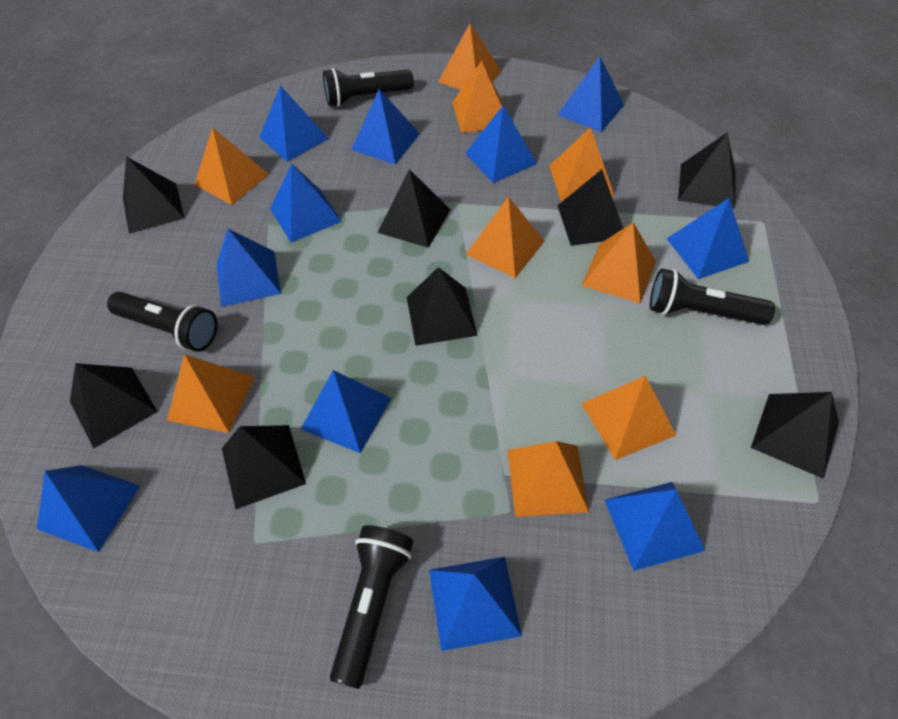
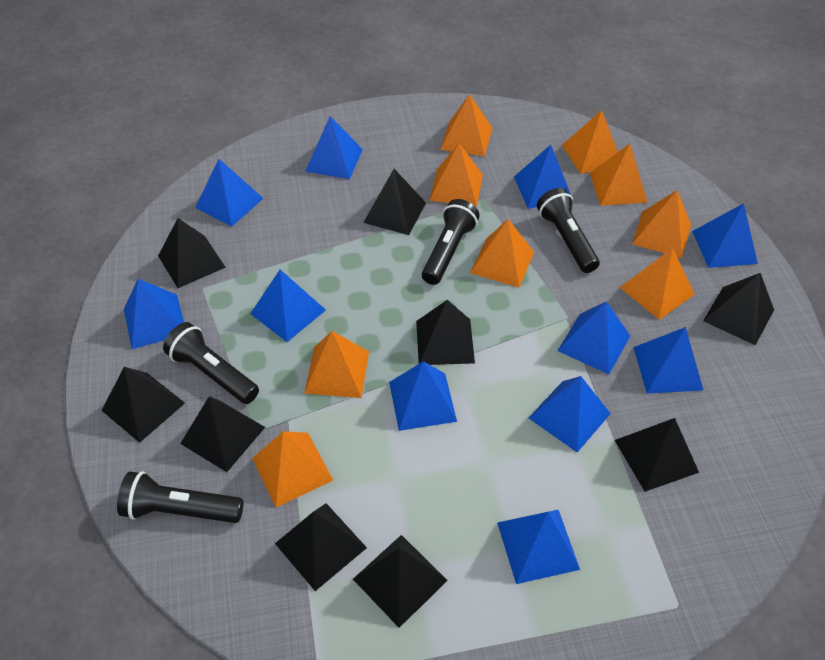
black pyramid: [70,363,158,448] [123,157,184,234] [222,425,306,509] [377,169,450,248] [407,267,478,346] [557,169,623,246] [678,132,736,209] [751,392,839,479] = 8 -> [101,367,185,443] [158,218,226,288] [180,396,265,472] [275,503,367,591] [353,535,448,628] [363,169,426,235] [416,300,475,365] [615,418,699,492] [703,273,774,345] = 9

